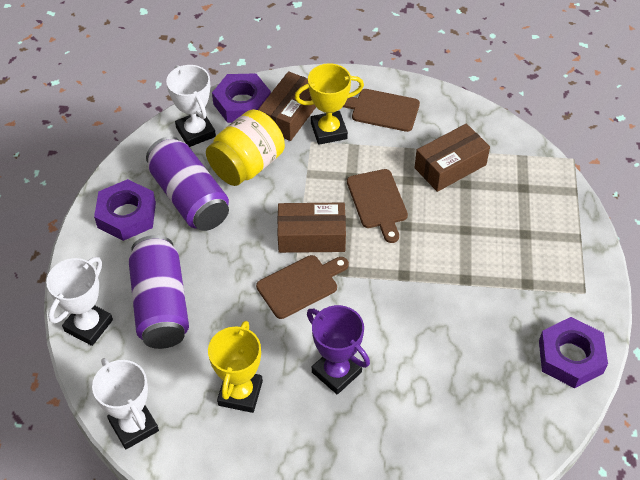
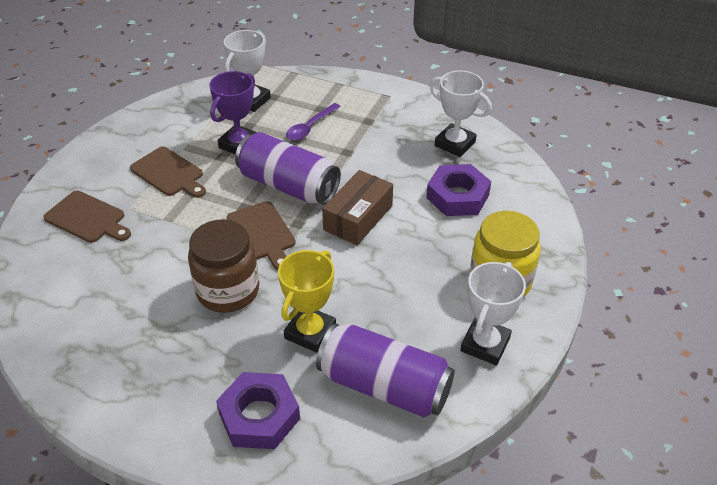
brown box: [258,71,316,141] [277,202,346,253] [414,124,490,192] = 3 -> [322,170,393,245] = 1
brown jar: none = 0 -> [188,219,259,313] = 1
purple nut: [94,179,156,241] [212,73,271,123] [539,317,608,388] = 3 -> [216,372,300,449] [426,164,491,216] = 2
purple spoon: none = 0 -> [286,103,341,141] = 1
yellow trophy: [208,321,263,413] [295,63,364,145] = 2 -> [278,250,336,353] = 1

